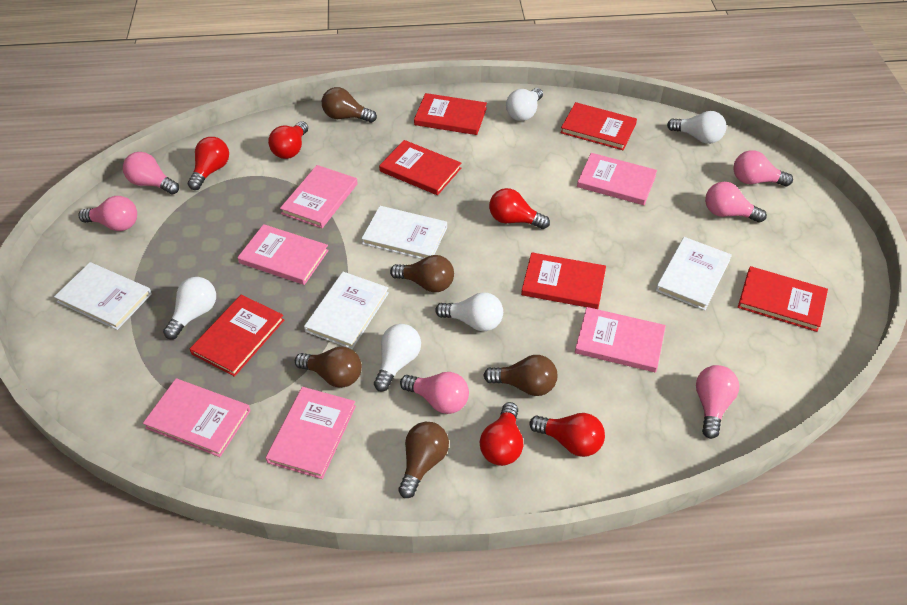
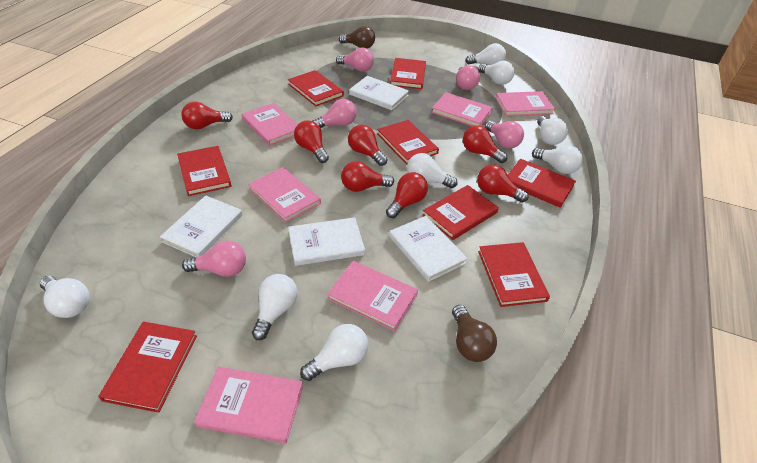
brown light bulb: [295,347,362,388] [322,87,377,123] [390,255,454,292] [398,422,449,498] [483,355,557,396] = 5 -> [339,26,375,49] [452,305,497,362] = 2
pink light bulb: [78,196,137,231] [123,152,179,194] [400,372,469,414] [696,365,739,439] [705,182,767,223] [733,150,793,186] = 6 -> [182,241,246,277] [313,99,357,128] [336,48,374,72] [456,65,480,90] [485,121,524,149] = 5
red book: [190,295,284,377] [379,140,461,195] [414,93,487,135] [521,252,606,309] [561,102,637,150] [738,266,828,332] = 6 -> [98,322,197,413] [177,146,231,196] [288,70,344,106] [377,120,439,165] [390,58,426,89] [422,185,499,240] [478,242,550,307] [508,159,576,208] = 8
red light bulb: [188,137,229,190] [268,121,308,159] [480,402,523,466] [489,188,550,229] [529,413,605,457] = 5 -> [182,102,233,129] [294,120,329,163] [341,161,394,192] [348,125,387,166] [386,172,428,218] [463,125,507,163] [477,164,528,203] = 7
white light bulb: [163,277,216,339] [374,324,421,392] [435,292,503,331] [506,88,543,121] [667,111,727,144] = 5 -> [40,276,90,318] [252,274,298,340] [300,324,368,381] [407,153,458,188] [465,43,506,65] [478,61,514,85] [532,145,583,174] [537,116,568,145] = 8

